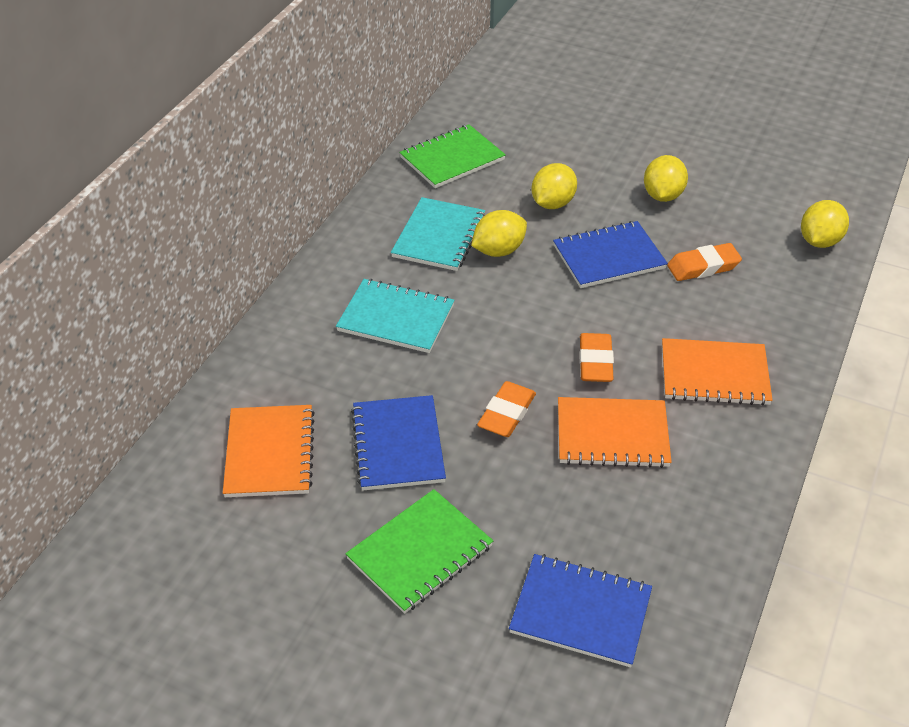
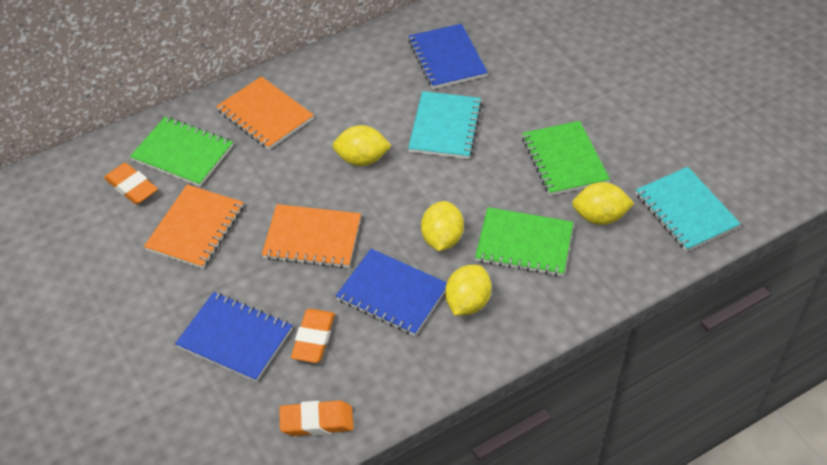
green notebook: [345,489,493,614] [399,124,506,188] = 2 -> [130,117,233,187] [475,207,573,276] [522,121,610,196] = 3

